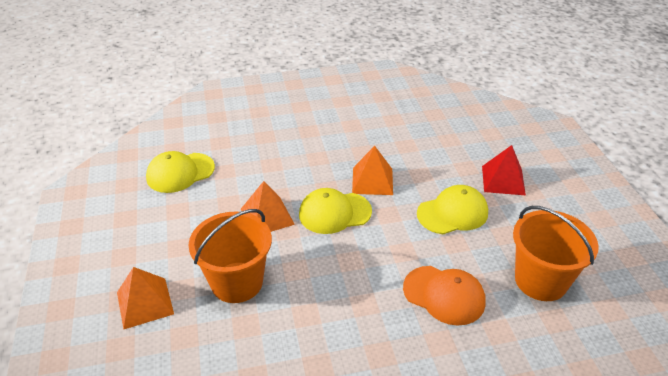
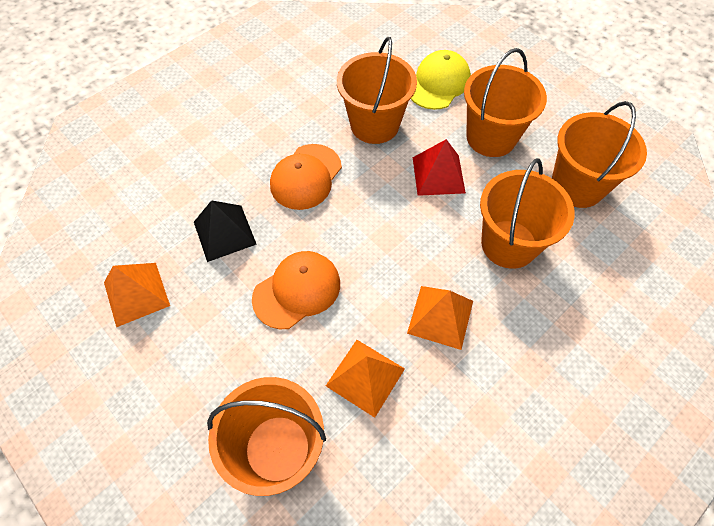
black pyramid: none = 0 -> [194,200,257,262] = 1
orange bucket: [189,209,272,303] [513,206,599,301] = 2 -> [207,377,326,496] [337,37,417,144] [464,48,547,157] [480,158,575,269] [552,101,647,208] = 5
orange cap: [403,266,486,326] = 1 -> [252,251,340,329] [270,144,342,210] = 2
yellow cap: [146,151,215,193] [299,188,372,234] [417,185,488,234] = 3 -> [411,50,471,110] = 1

